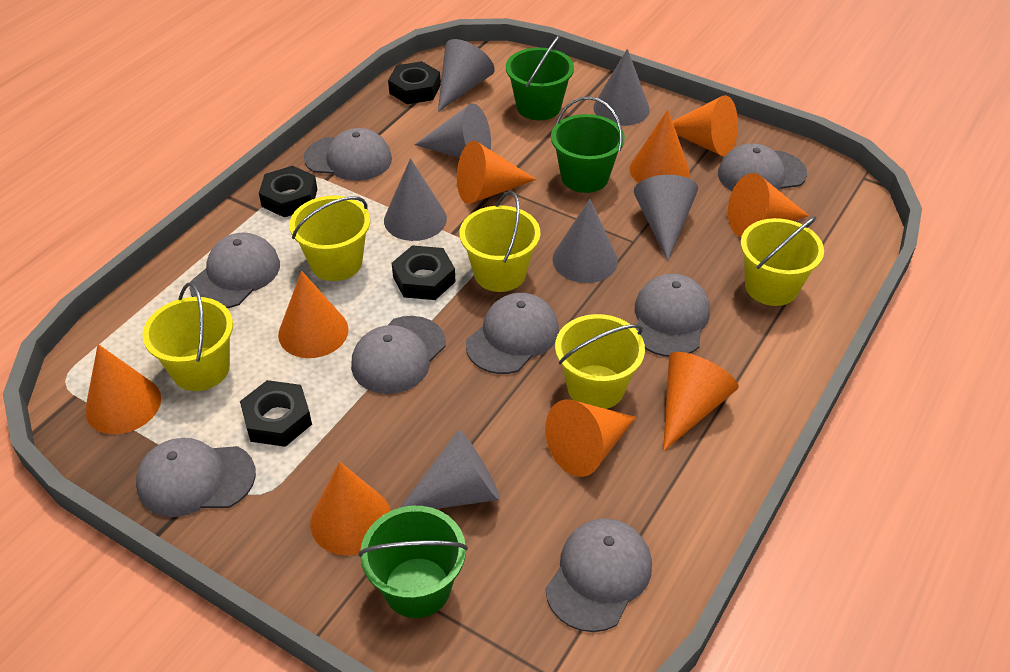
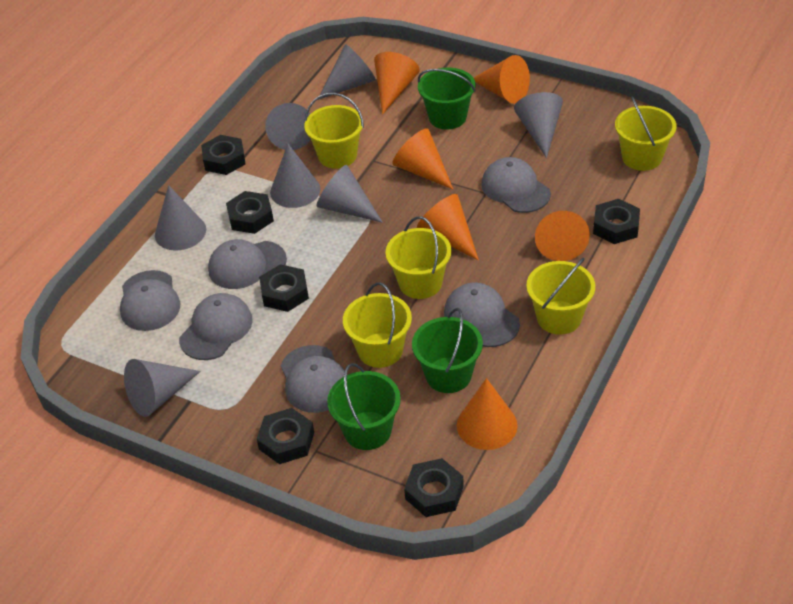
black nut: [240,380,312,447] [259,166,317,217] [388,61,441,104] [392,245,456,300] = 4 -> [201,135,245,175] [226,191,274,234] [257,408,314,464] [259,264,309,312] [404,458,464,517] [593,199,640,244] = 6
grey cap: [136,438,256,517] [189,233,280,308] [304,128,392,181] [351,316,445,394] [466,293,559,374] [546,518,652,632] [635,274,710,357] [718,143,807,191] = 8 -> [120,270,180,331] [179,293,253,360] [208,239,287,289] [281,345,345,413] [444,282,520,347] [481,157,551,213] = 6
orange cone: [85,344,161,434] [278,271,348,358] [310,462,391,556] [457,141,536,204] [545,400,636,477] [630,110,690,183] [663,352,738,451] [672,95,738,156] [728,173,809,237] = 9 -> [374,52,420,114] [392,128,453,189] [417,194,479,260] [457,378,517,450] [474,55,530,104] [535,211,590,261] = 6

